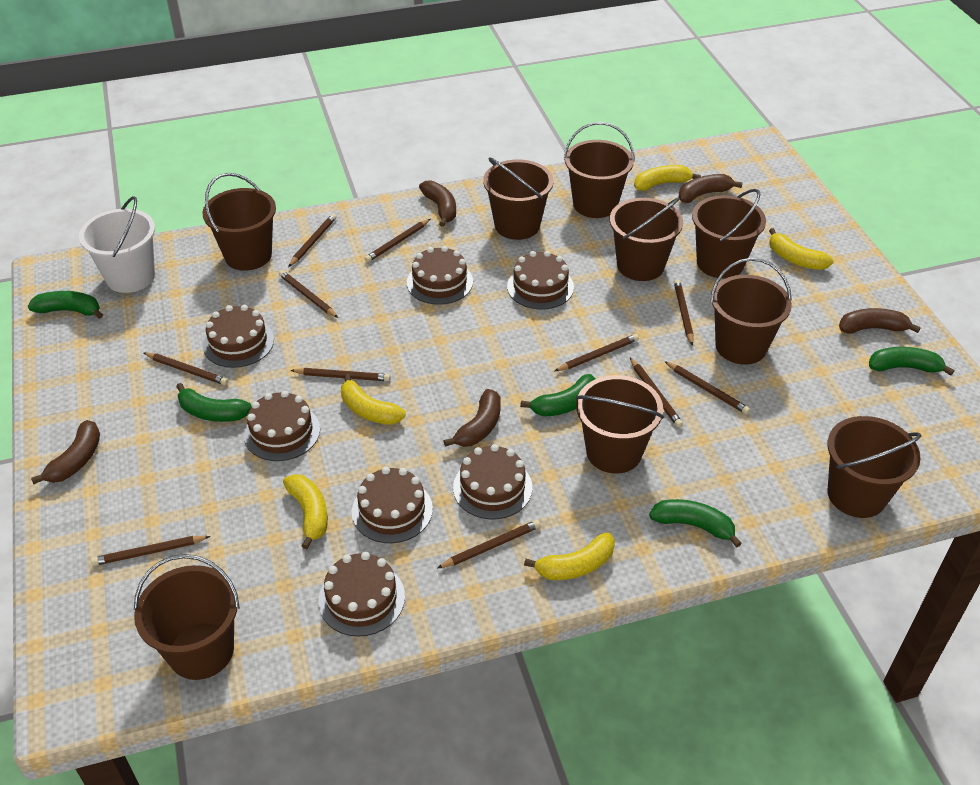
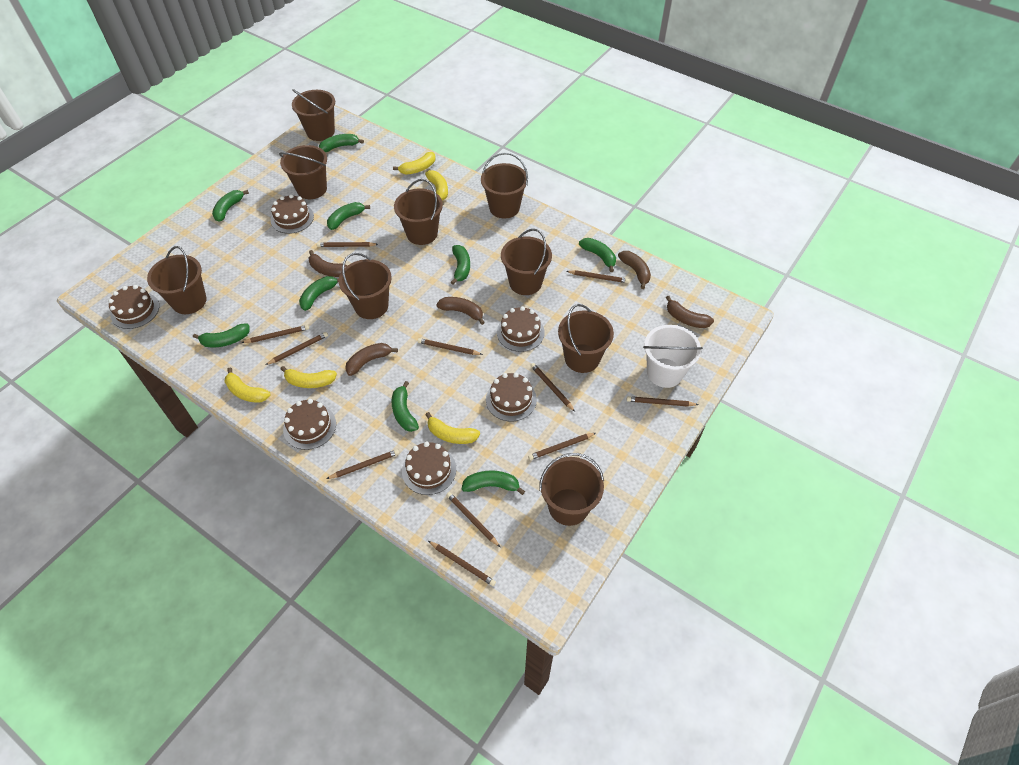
brown cake: [203,305,274,368] [244,391,320,461] [318,552,405,637] [352,467,433,543] [407,246,473,305] [453,444,532,519] [507,251,574,309] = 7 -> [108,285,159,329] [271,194,314,234] [283,399,336,450] [402,441,456,495] [486,373,537,422] [497,306,545,352] = 6
green banana: [28,291,103,319] [176,383,252,422] [520,374,596,417] [649,499,742,548] [869,347,954,375] = 5 -> [193,323,250,347] [212,190,249,222] [299,276,339,311] [319,134,364,152] [327,202,370,230] [391,381,419,432] [451,245,470,285] [462,470,525,495] [579,238,616,272] = 9

